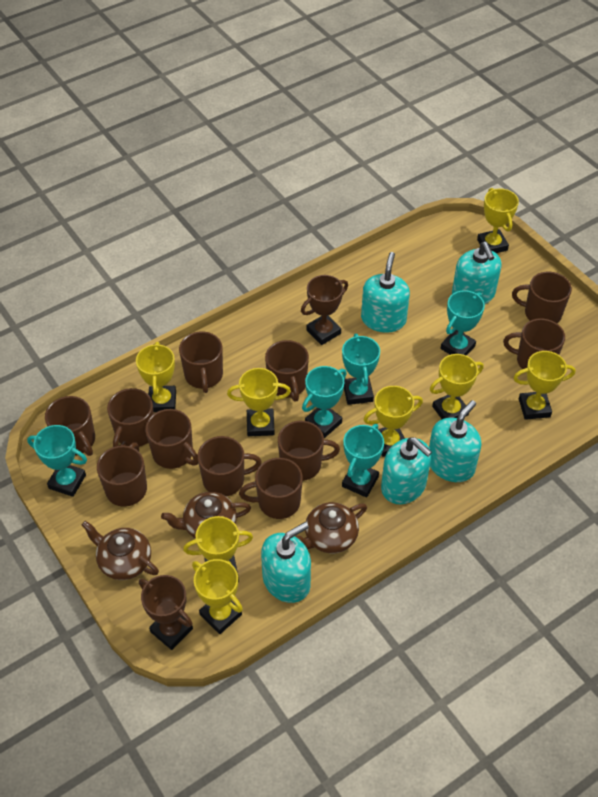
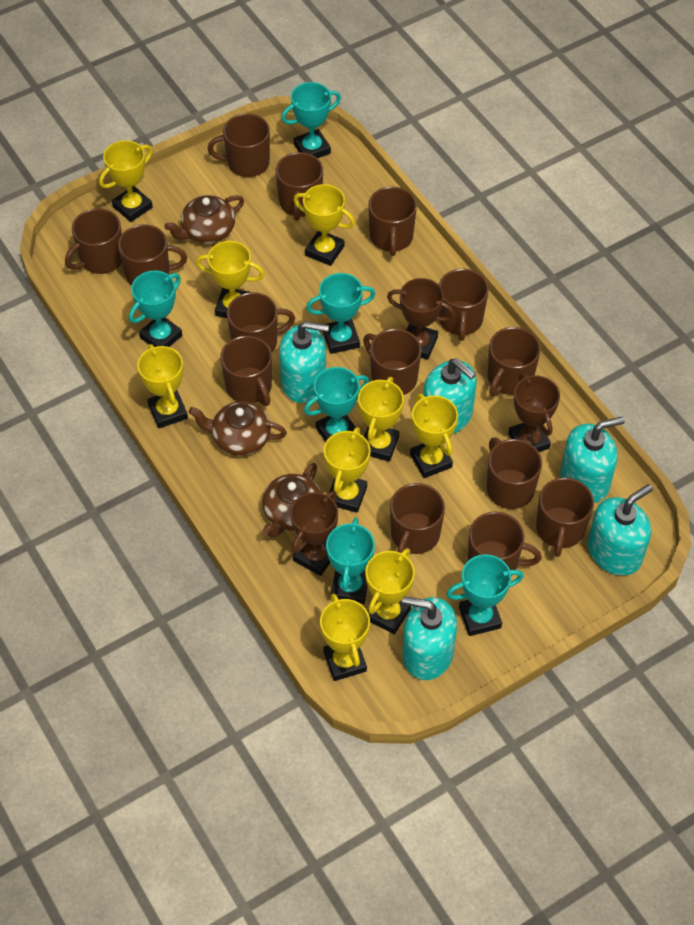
brown mug: [45,396,95,456] [97,442,147,507] [107,388,154,447] [145,409,198,469] [179,331,223,393] [198,436,262,497] [239,458,303,519] [265,340,309,402] [278,421,340,481] [503,318,565,369] [512,272,572,323] = 11 -> [65,208,122,274] [118,224,187,286] [208,114,270,177] [220,336,272,406] [227,292,295,352] [276,152,323,221] [363,329,421,395] [368,187,417,256] [390,483,445,554] [438,269,489,341] [468,512,542,576] [487,437,542,509] [488,327,541,396] [536,477,594,557] = 14
brown trophy: [139,575,193,650] [301,275,348,345] = 2 -> [290,491,338,576] [387,278,455,360] [508,373,560,452] = 3
turquoise trophy: [27,425,87,497] [302,366,347,438] [342,334,380,405] [342,424,384,497] [440,290,485,356] = 5 -> [129,271,182,347] [281,82,341,158] [304,367,369,442] [306,273,376,354] [326,518,375,604] [446,554,523,636] = 6
yellow trophy: [136,342,176,412] [183,516,253,582] [192,559,243,634] [227,368,291,436] [363,386,423,457] [430,354,484,419] [477,188,519,253] [513,351,576,420] = 8 -> [99,140,153,222] [138,344,188,428] [196,241,265,318] [294,184,355,266] [320,593,370,681] [324,427,371,513] [358,377,404,462] [365,548,415,634] [410,393,458,478] = 9

